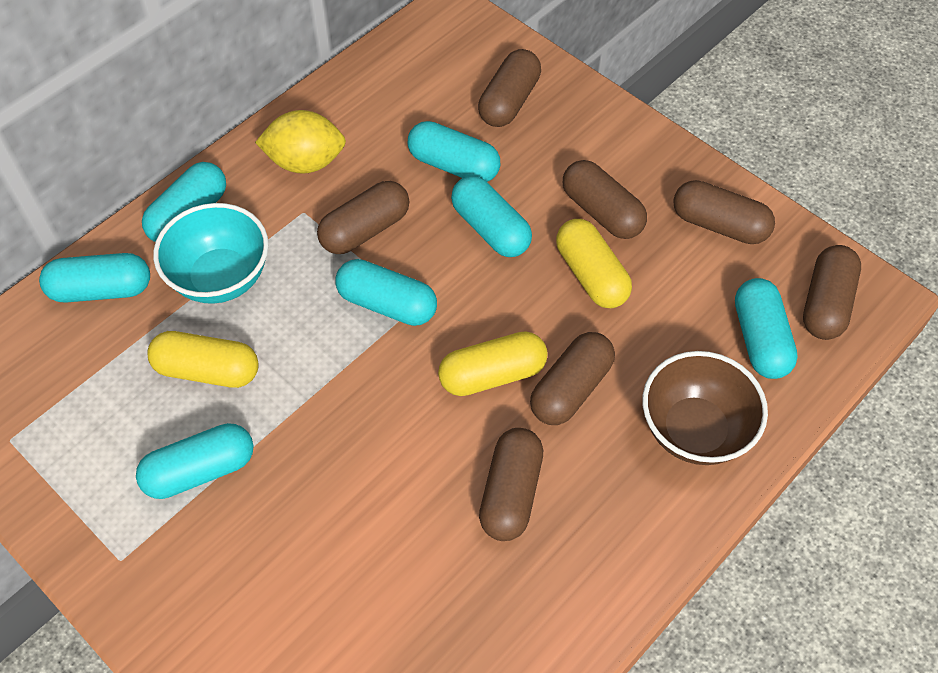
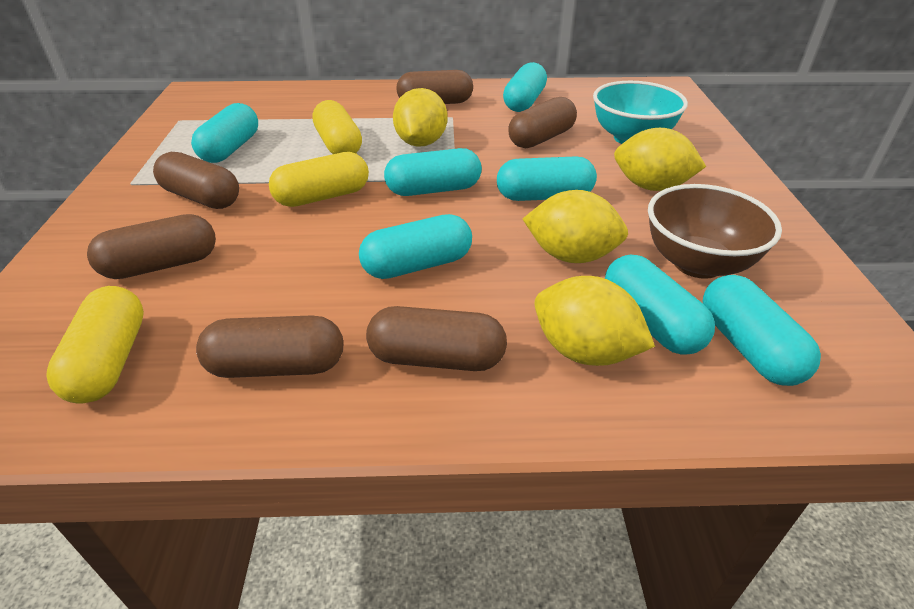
brown capsule: [317,181,409,254] [478,49,541,127] [479,428,543,541] [530,332,615,425] [563,160,647,239] [673,180,775,244] [803,245,861,340] = 7 -> [87,214,216,279] [153,152,239,209] [196,315,343,378] [366,306,507,371] [396,70,473,104] [508,97,577,148] = 6
yellow lemon: [255,110,346,174] = 1 -> [393,88,448,147] [523,190,628,263] [534,276,655,366] [614,128,706,191] = 4

